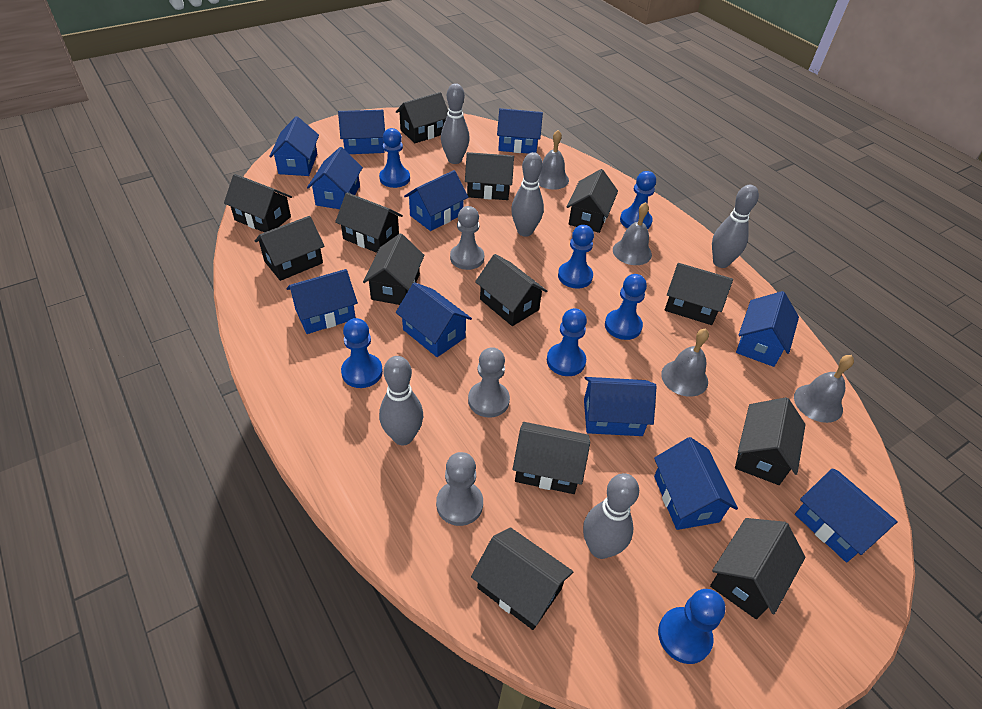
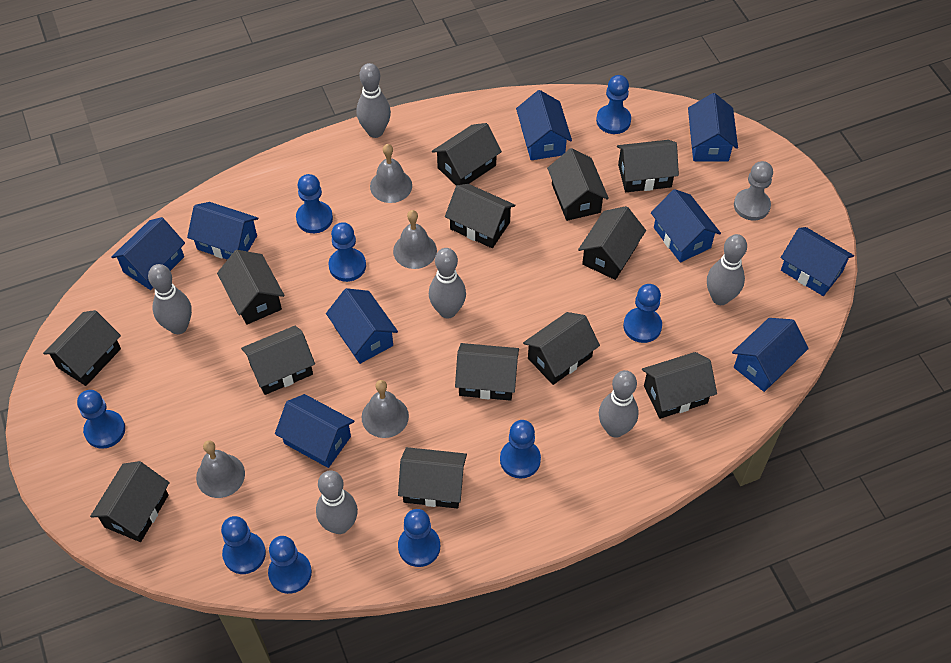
blue house: [269,116,319,176] [287,269,358,334] [307,147,363,209] [338,110,385,154] [396,282,472,357] [404,170,468,231] [497,108,543,154] [584,377,657,436] [654,437,738,530] [736,291,799,367] [795,468,898,563] = 11 -> [111,217,185,290] [187,202,258,260] [275,394,354,468] [326,288,398,364] [516,90,572,160] [651,189,721,262] [688,93,738,162] [732,318,809,392] [781,227,854,296] = 9
blue pawn: [341,318,383,388] [379,128,410,188] [547,308,587,376] [558,225,594,289] [605,274,647,340] [620,171,656,229] [658,589,726,664] = 7 -> [77,390,125,449] [221,516,266,574] [268,536,312,594] [296,174,333,233] [329,222,366,282] [398,509,440,567] [500,420,541,479] [596,75,631,134] [623,284,662,343] = 9
grey bowling pin: [379,356,423,446] [441,83,470,164] [511,152,544,237] [583,473,639,559] [712,185,759,268] = 5 -> [148,264,192,334] [316,471,358,534] [356,63,391,138] [429,248,466,318] [599,370,639,438] [707,234,747,305] = 6
grey pawn: [436,452,483,526] [450,206,484,270] [468,347,510,417] = 3 -> [734,161,773,221] = 1

